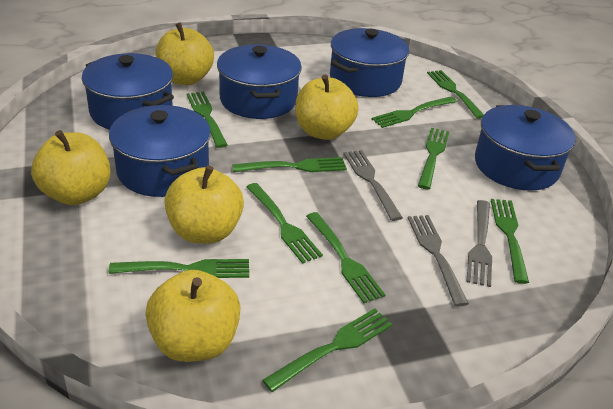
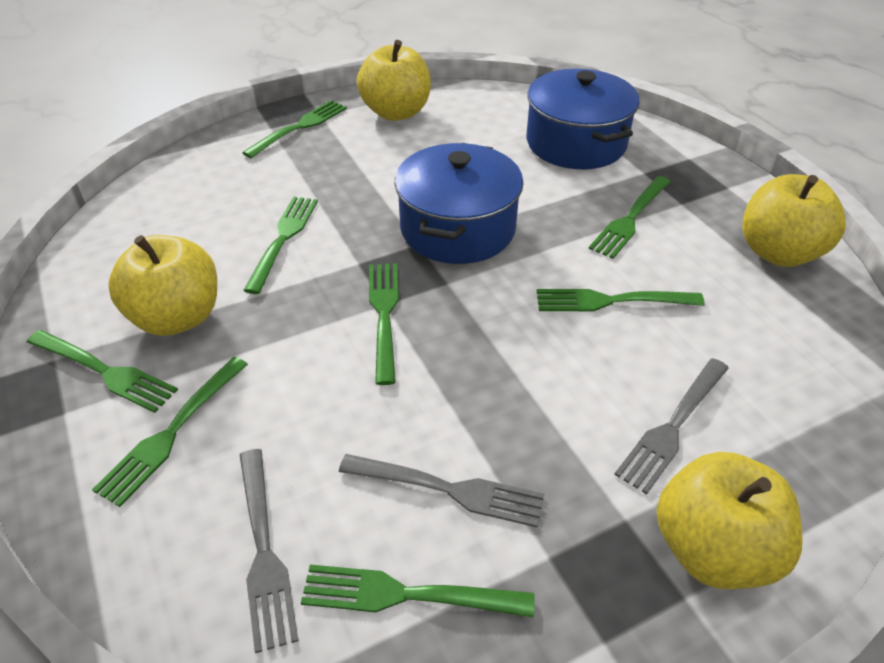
blue pot: [82,53,174,130] [109,105,211,197] [217,44,302,119] [330,28,409,97] [475,105,576,191] = 5 -> [395,143,524,264] [527,69,640,169] = 2
green fork: [109,259,249,278] [186,91,228,148] [232,157,347,172] [246,183,323,264] [262,308,393,392] [306,212,385,303] [372,97,457,128] [418,128,449,189] [427,70,484,119] [491,199,529,284] = 10 -> [27,330,178,413] [92,357,248,507] [242,100,347,158] [243,197,318,294] [301,564,535,618] [369,263,399,385] [537,289,705,312] [589,176,670,259] = 8
yellow apple: [31,130,111,205] [145,270,241,362] [156,22,214,85] [164,165,244,244] [295,74,359,140] = 5 -> [108,235,217,336] [357,40,431,121] [656,452,803,589] [742,174,846,267] = 4

